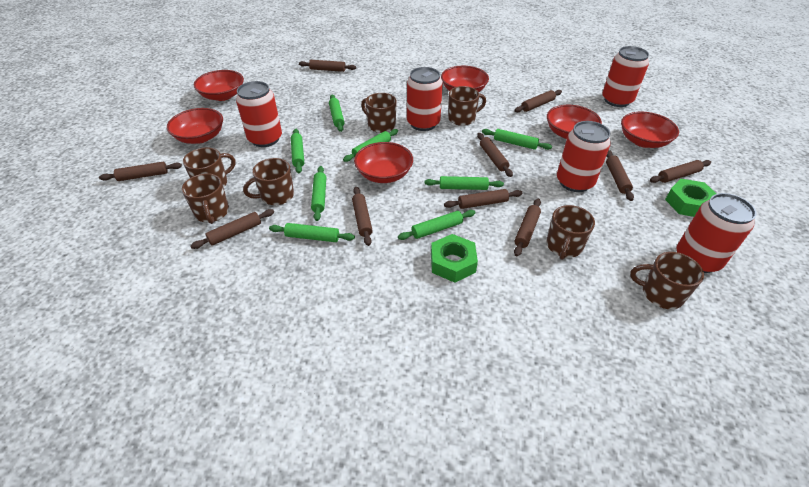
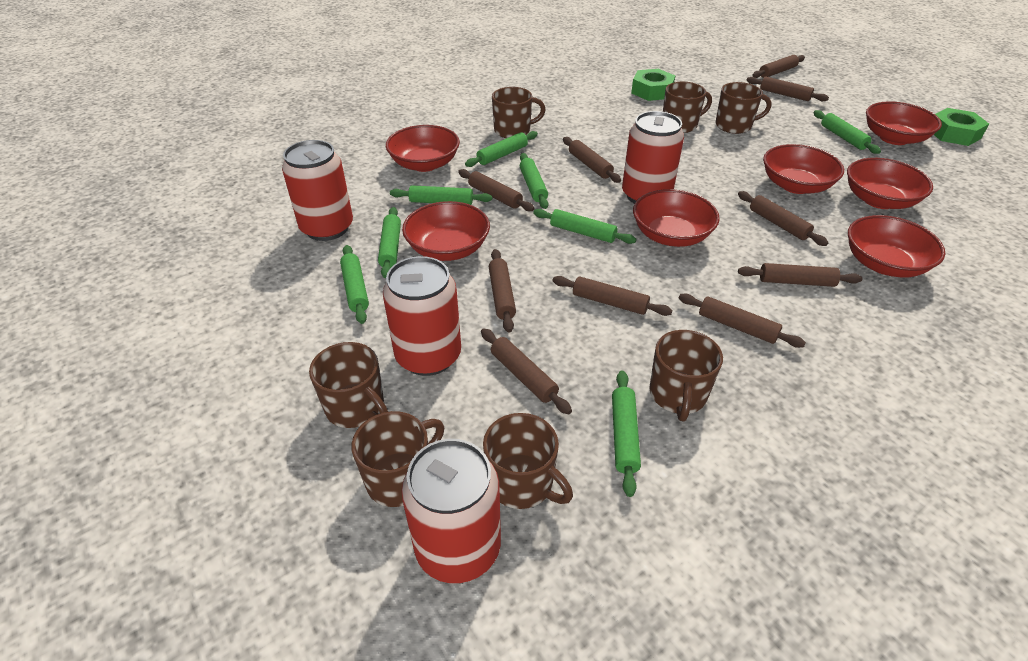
red bowl: [167,108,223,144] [194,70,244,101] [354,142,413,183] [441,66,489,92] [547,105,602,139] [621,112,679,148] = 6 -> [386,125,460,172] [402,201,490,261] [633,189,720,247] [763,144,844,194] [847,158,933,209] [848,215,946,277] [866,101,942,145] = 7
red can: [236,81,282,147] [407,67,443,131] [557,121,611,192] [602,46,649,107] [676,193,756,273] = 5 -> [282,140,353,241] [383,256,461,376] [401,439,501,583] [622,111,684,204] = 4

